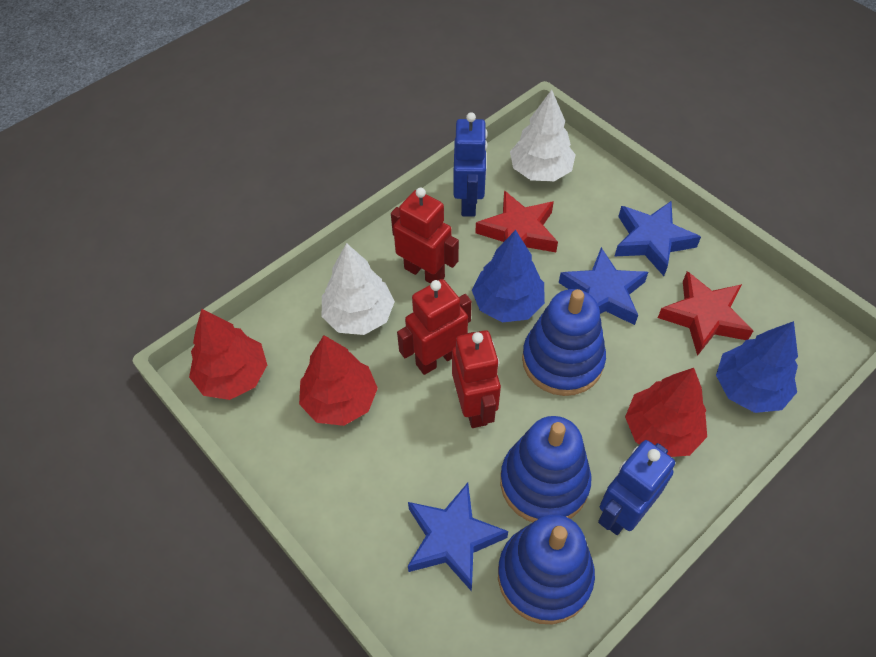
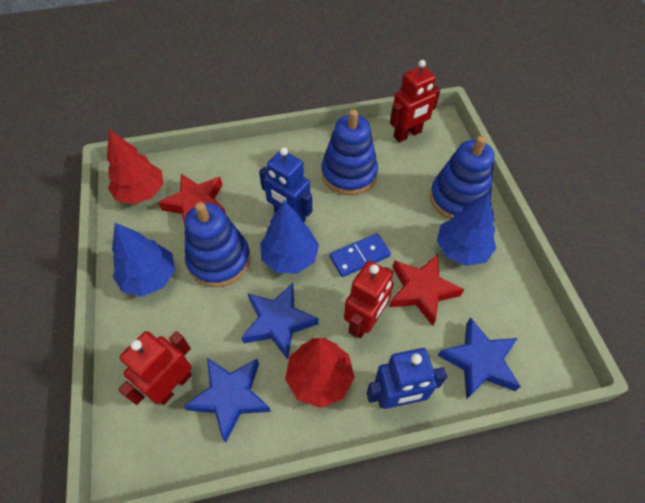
blue domino: none = 0 -> [329,233,391,277] = 1
blue tree: [472,230,545,323] [716,321,798,413] = 2 -> [112,223,175,297] [260,201,319,274] [437,192,496,266] = 3
red tree: [189,309,267,400] [299,335,378,426] [625,368,707,457] = 3 -> [107,129,164,205] [285,338,354,408] = 2
white tree: [322,243,395,335] [510,90,576,181] = 2 -> none = 0

